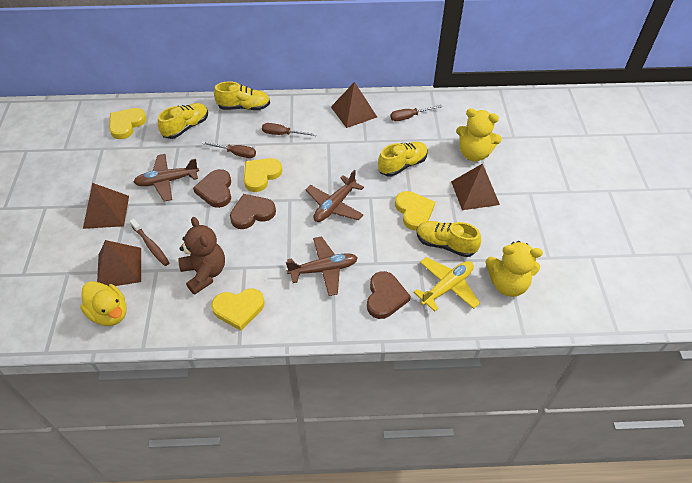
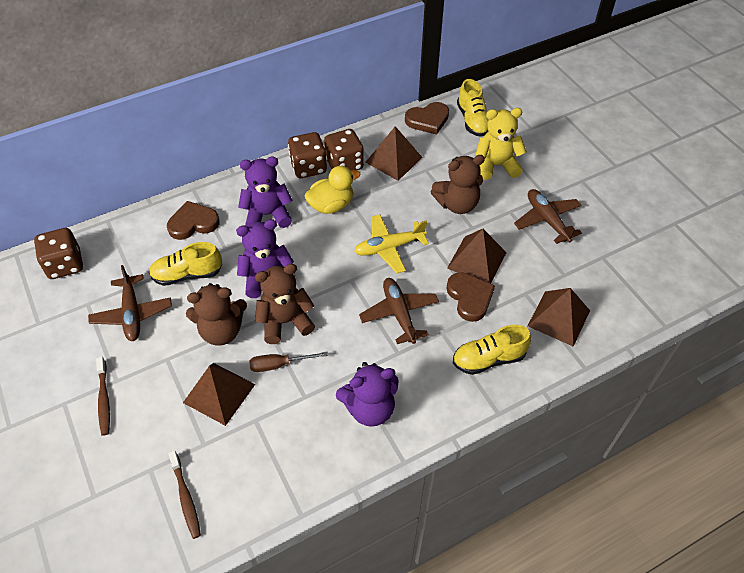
brown dice: none = 0 -> [34,228,83,279] [288,132,327,178] [324,129,364,170] = 3
brown screwdriver: [201,141,256,158] [262,123,317,136] [390,105,442,121] = 3 -> [249,352,328,372] = 1
brown teddy bear: [178,217,225,295] = 1 -> [186,283,247,346] [255,264,315,344] [431,155,485,214] = 3
brown toothbrush: [130,219,170,266] = 1 -> [96,357,110,436] [168,451,201,539] = 2
purple teddy bear: none = 0 -> [236,219,294,298] [238,157,293,228] [336,362,399,427] = 3
yellow heart: [109,108,147,139] [211,288,265,331] [244,158,282,192] [395,191,435,231] = 4 -> none = 0
yellow shoe: [158,103,208,139] [214,81,270,110] [378,142,428,176] [416,221,481,257] = 4 -> [149,242,222,286] [453,325,531,375] [457,79,489,137] = 3
yellow teddy bear: [456,108,502,162] [485,241,543,297] = 2 -> [475,108,527,180] = 1

